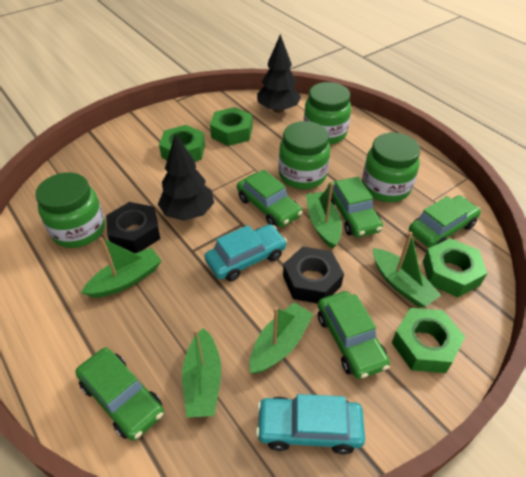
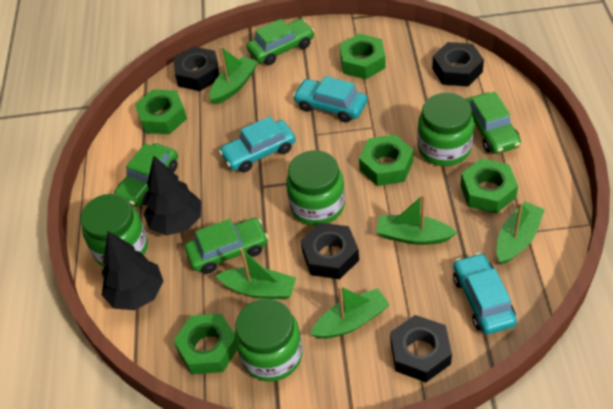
black nut: [106,202,160,253] [283,247,344,304] = 2 -> [174,46,219,91] [301,222,359,279] [390,315,452,382] [432,42,484,87] = 4
green car: [75,348,164,441] [237,170,303,227] [318,291,390,379] [328,177,383,237] [409,195,481,248] = 5 -> [114,143,178,207] [185,218,268,274] [247,19,315,65] [466,92,521,154] = 4
green nut: [159,125,205,162] [210,107,253,146] [392,308,465,373] [423,238,487,297] = 4 -> [135,89,187,134] [174,314,237,374] [340,34,386,79] [359,134,413,186] [460,158,518,213] = 5
turquoise car: [205,224,287,281] [256,394,365,455] = 2 -> [219,116,296,172] [293,76,367,123] [453,253,517,334] = 3

